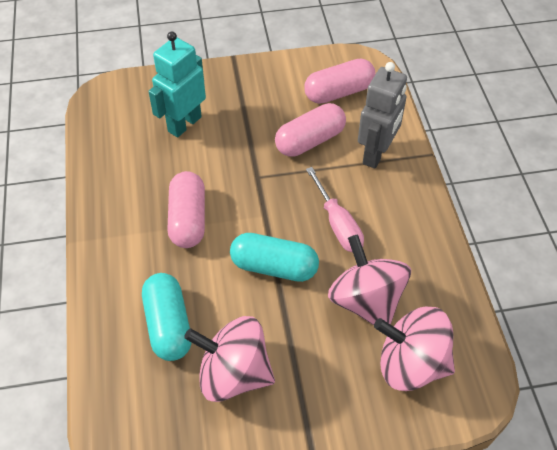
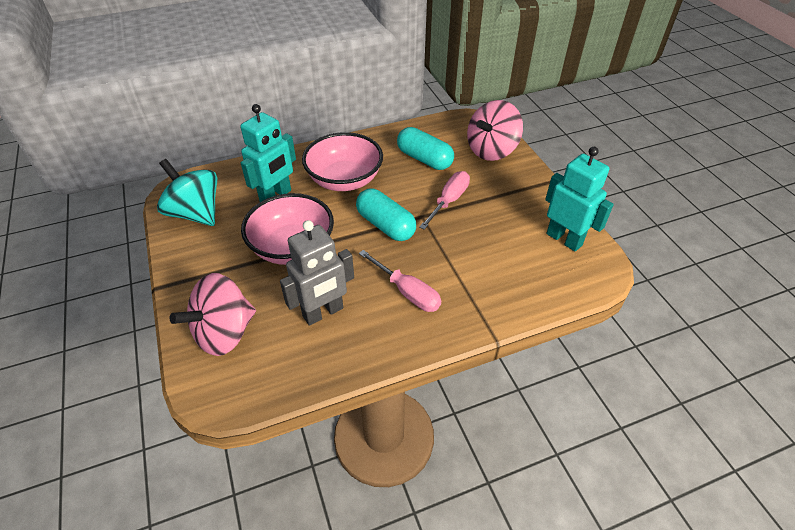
pink bowl: none = 0 -> [241,193,334,265] [302,132,383,191] = 2
pink capsule: [167,171,205,248] [275,103,346,157] [304,58,376,104] = 3 -> none = 0
pink screwdriver: [306,167,364,252] = 1 -> [359,250,441,312] [419,171,470,230] = 2
pink spinning top: [184,316,275,402] [328,234,411,325] [374,307,455,391] = 3 -> [170,273,256,356] [467,100,523,161] = 2
turquoise robot: [148,31,206,137] = 1 -> [240,104,296,202] [545,147,614,252] = 2
turquoise spinning top: none = 0 -> [157,159,217,226] = 1

